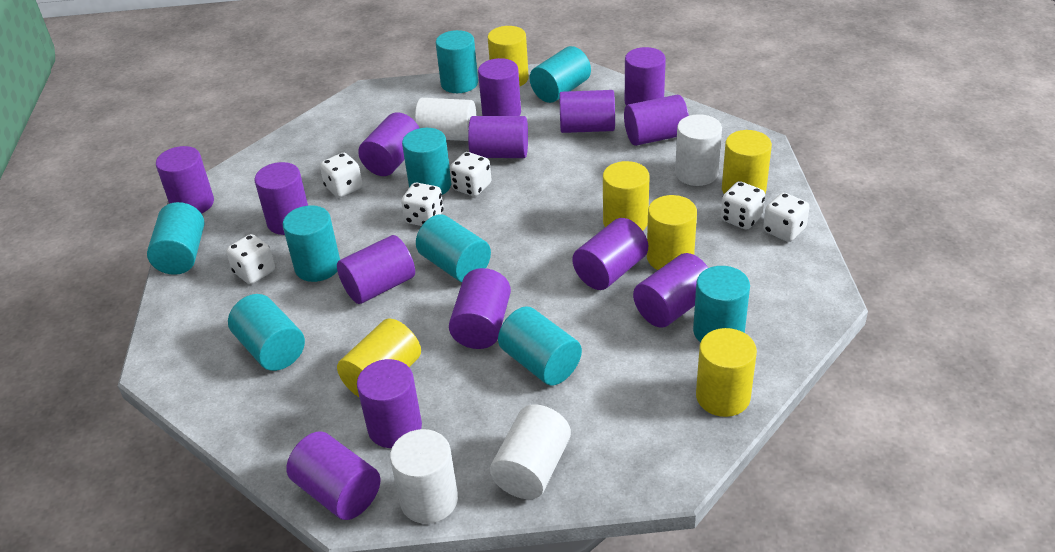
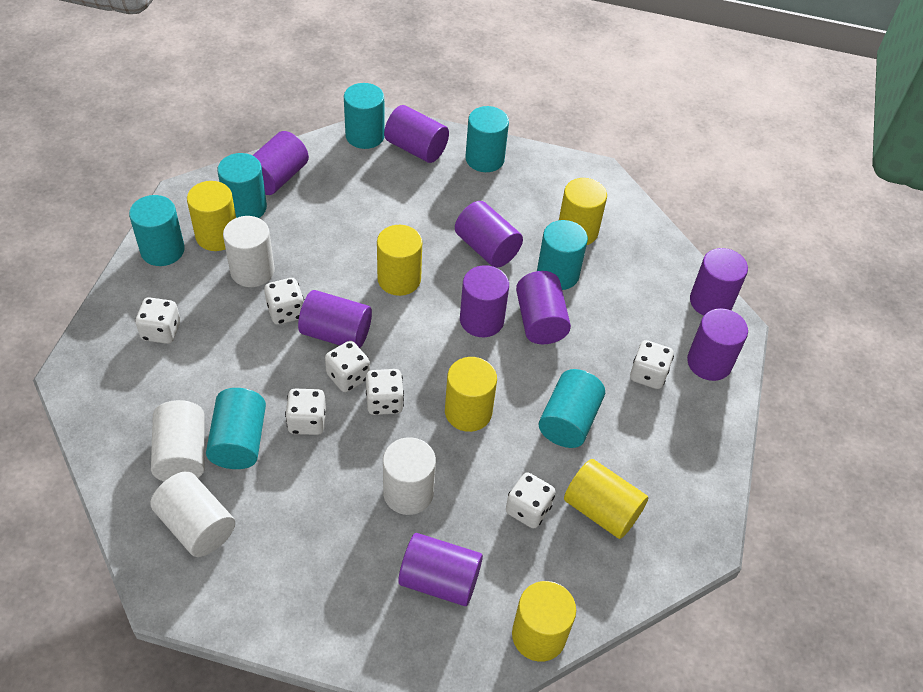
purple cylinder: [156,146,214,214] [254,162,308,235] [286,431,380,520] [337,235,415,304] [357,359,422,448] [358,112,419,176] [449,268,511,349] [468,116,528,158] [478,58,521,116] [559,90,615,133] [572,218,648,290] [624,95,689,146] [625,47,666,106] [633,253,708,328] = 14 -> [252,131,309,195] [298,290,372,348] [384,105,449,163] [398,533,483,606] [455,201,523,268] [460,265,509,337] [516,271,571,344] [687,308,748,381] [690,248,748,316] = 9
turquoise cylinder: [147,202,204,275] [228,294,305,371] [282,205,340,282] [402,128,451,195] [416,214,491,282] [436,30,478,93] [498,306,582,385] [530,46,591,103] [693,266,750,343] = 9 -> [129,195,185,266] [206,388,266,469] [217,153,267,218] [344,83,385,149] [465,106,509,172] [537,220,588,290] [539,369,605,448] = 7
white dice: [226,234,275,284] [320,153,363,198] [401,183,444,226] [450,152,492,197] [721,181,765,230] [763,193,810,242] = 6 -> [135,297,180,344] [264,278,304,325] [285,389,326,435] [325,341,370,392] [366,369,404,415] [506,472,555,528] [630,340,674,389] = 7

